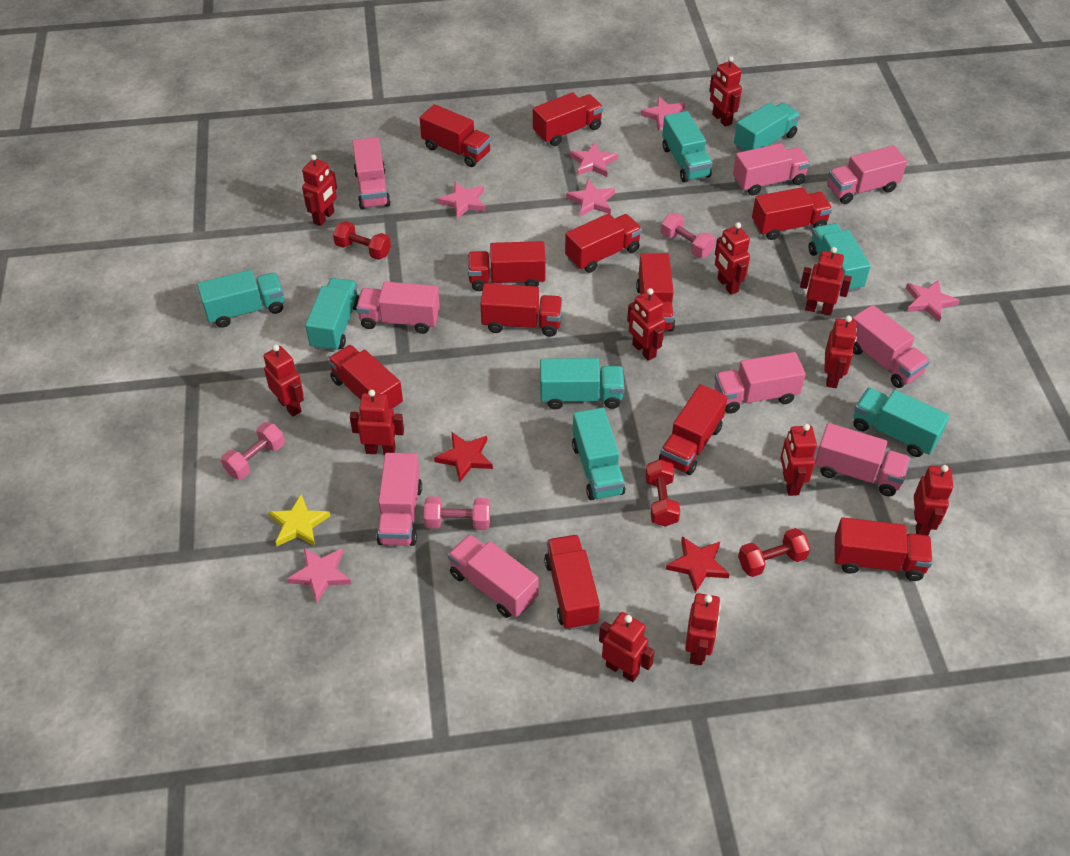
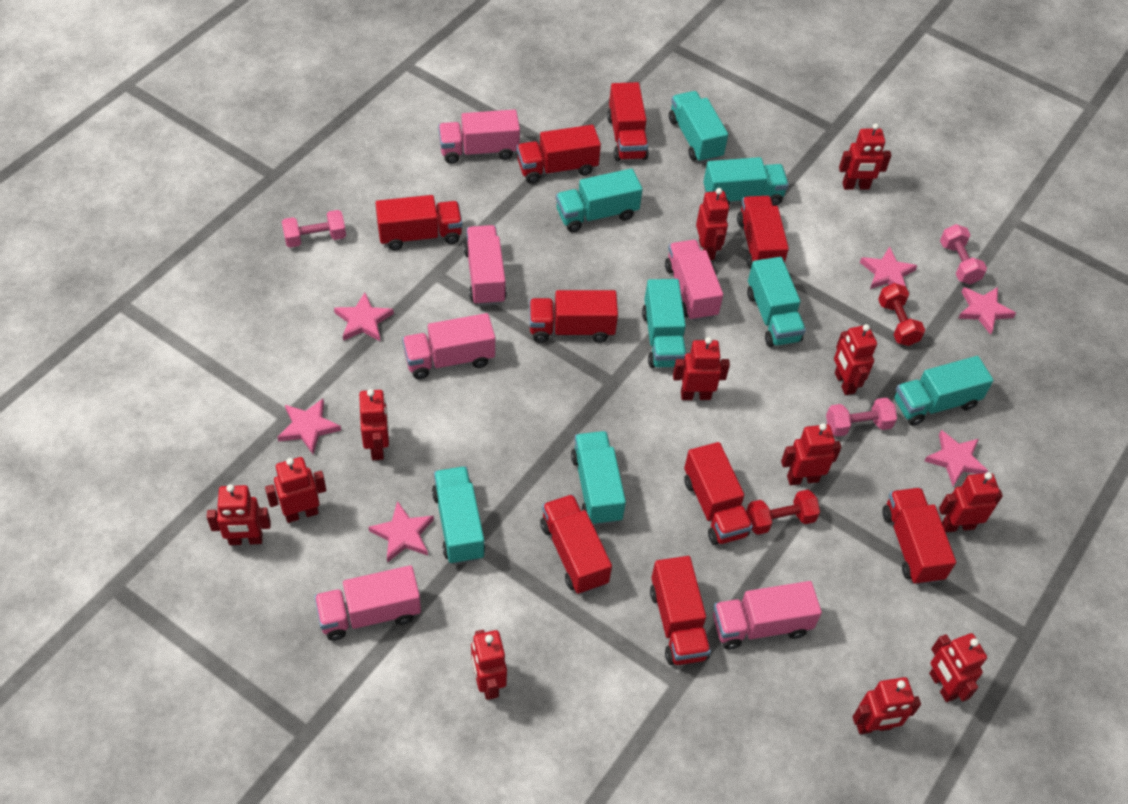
pink truck: [352,137,391,210] [356,281,440,334] [376,453,422,546] [448,534,538,618] [715,352,806,414] [733,143,810,196] [815,423,910,496] [828,145,907,204] [852,305,930,388] = 9 -> [314,565,421,641] [402,313,495,379] [438,109,520,164] [464,225,507,306] [665,240,723,321] [713,581,822,650] = 6
red dumbbell: [333,221,391,260] [645,459,680,527] [738,528,810,577] = 3 -> [746,490,820,535] [878,283,925,346] = 2
red star: [434,432,493,482] [666,536,730,593] = 2 -> none = 0
red truck: [328,345,403,411] [420,104,491,167] [468,241,546,291] [480,283,562,337] [533,92,603,146] [544,535,600,630] [565,213,642,273] [636,253,675,331] [659,384,728,475] [752,187,832,240] [835,518,933,581] = 11 -> [375,195,462,250] [517,125,601,184] [529,290,618,343] [540,494,612,594] [607,82,649,161] [650,556,711,665] [684,442,753,545] [737,196,789,269] [882,488,956,585] = 9
yellow star: [268,494,330,546] = 1 -> none = 0

